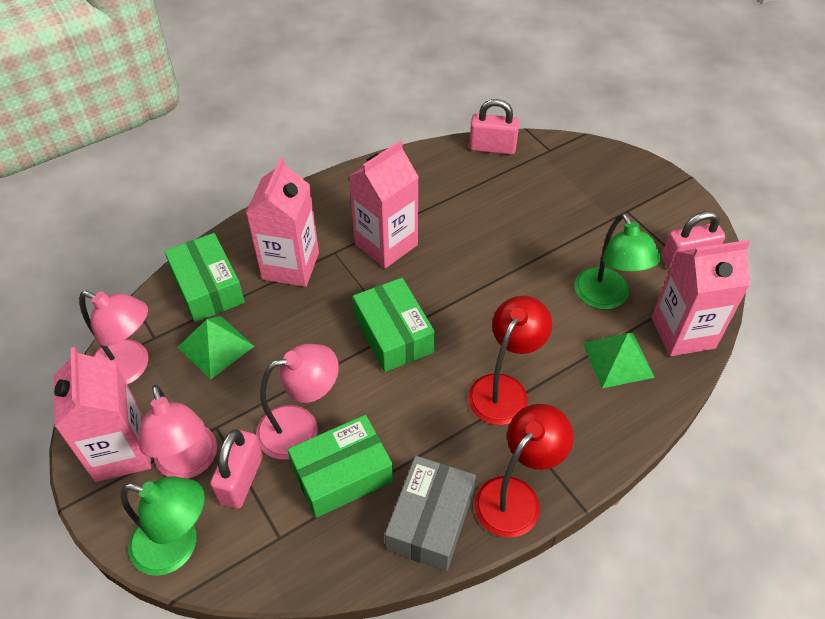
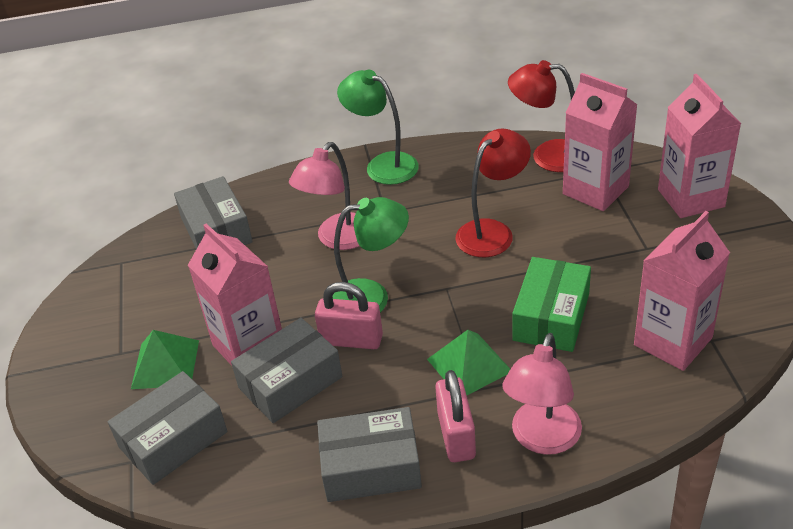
green box: [164,233,245,322] [288,415,393,518] [353,278,435,372] = 3 -> [512,257,591,352] = 1
grey box: [385,456,476,571] = 1 -> [108,371,227,485] [174,176,253,249] [231,318,342,423] [317,407,422,502] = 4
pink lamp: [79,291,148,385] [139,385,217,479] [256,344,339,460] = 3 -> [289,142,360,250] [502,333,582,455] = 2
pink padlock: [210,429,263,509] [469,99,519,155] [662,211,725,269] = 3 -> [315,282,383,349] [435,370,476,462] = 2

